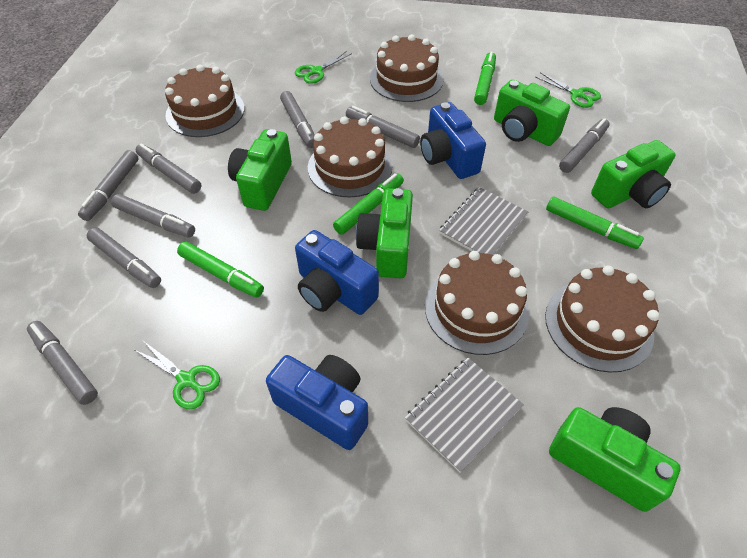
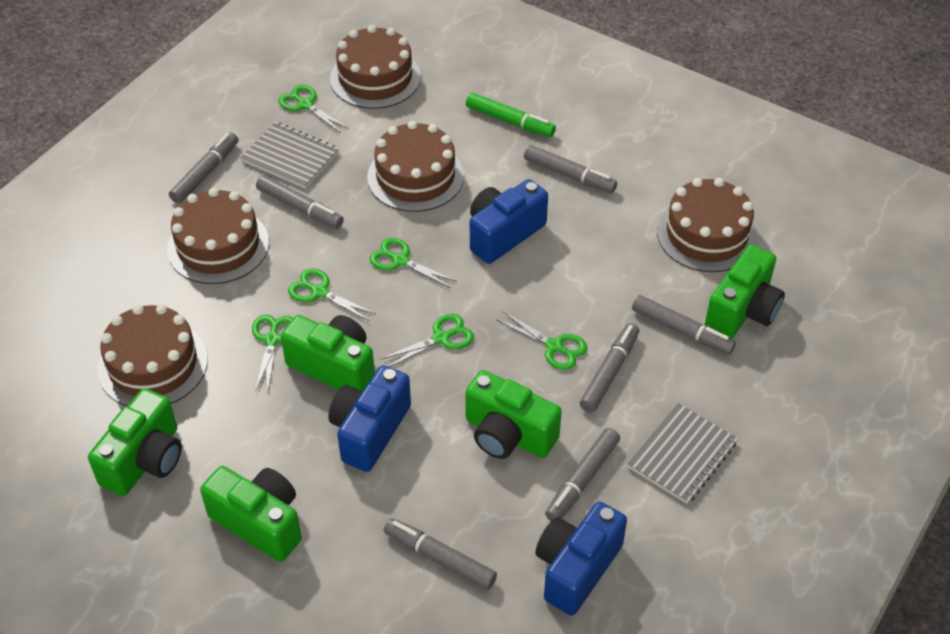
green marker: [177,241,264,298] [333,173,404,235] [474,52,496,105] [546,197,644,249] = 4 -> [466,93,556,137] = 1
green scissors: [135,342,220,409] [295,51,352,84] [536,72,601,108] = 3 -> [252,315,293,392] [279,85,349,133] [288,268,376,321] [369,238,457,288] [380,314,474,367] [497,311,588,370] = 6
grey marker: [27,321,98,405] [78,150,139,221] [87,228,161,288] [111,194,195,238] [136,143,201,194] [280,91,315,148] [346,106,420,148] [559,118,610,173] = 8 -> [169,132,238,204] [256,175,344,229] [384,518,497,590] [524,145,617,193] [545,428,620,521] [580,323,639,412] [632,295,736,355] = 7

